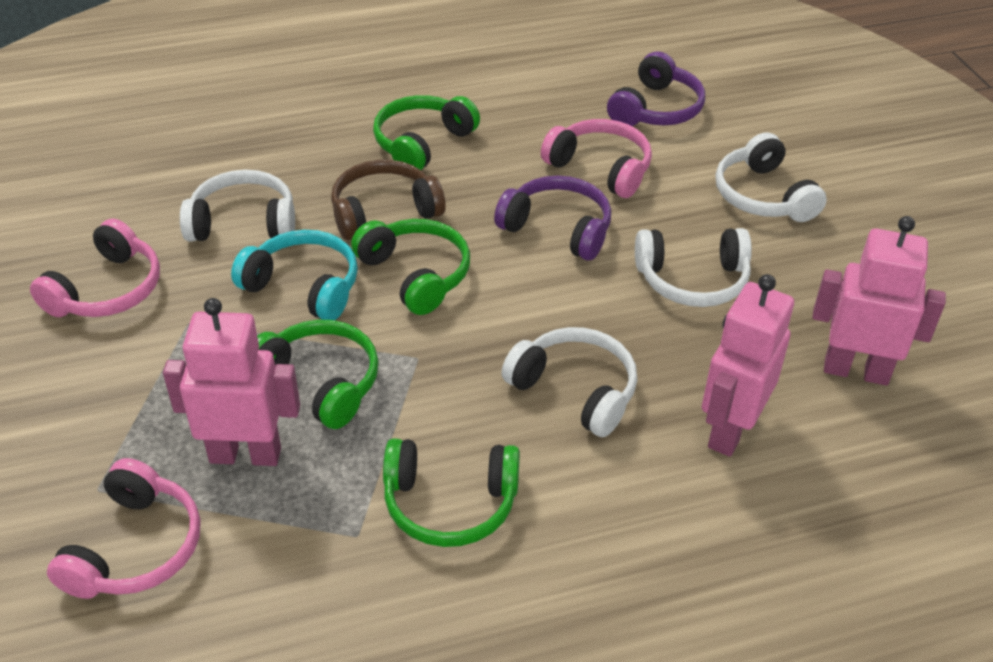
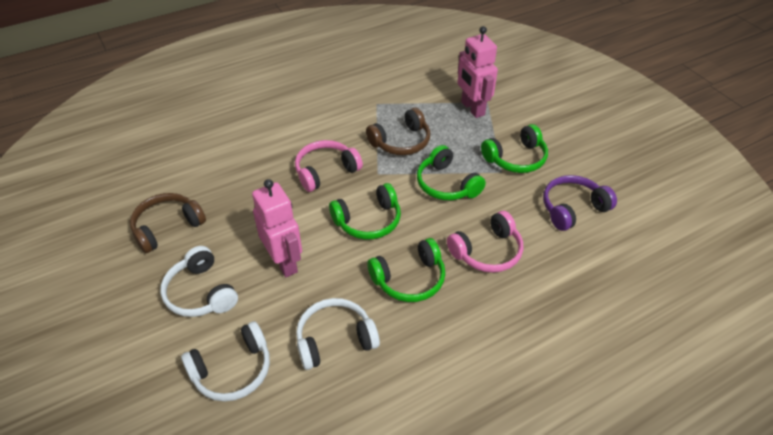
brown headphones: [331,160,446,240] = 1 -> [130,193,206,253] [366,108,430,155] = 2
pink headphones: [30,219,160,317] [47,458,200,599] [541,119,652,198] = 3 -> [295,140,363,192] [447,211,523,273] = 2
pink robot: [163,298,300,466] [702,274,794,457] [812,216,946,386] = 3 -> [252,179,302,277] [458,26,498,118] = 2
purple headphones: [494,176,611,260] [607,51,705,126] = 2 -> [543,175,617,231] = 1
turquoise headphones: [231,230,358,320] = 1 -> none = 0
white headphones: [180,170,295,241] [501,327,637,437] [635,228,752,307] [716,132,827,222] = 4 -> [160,246,238,317] [181,321,270,402] [296,298,380,370] = 3

